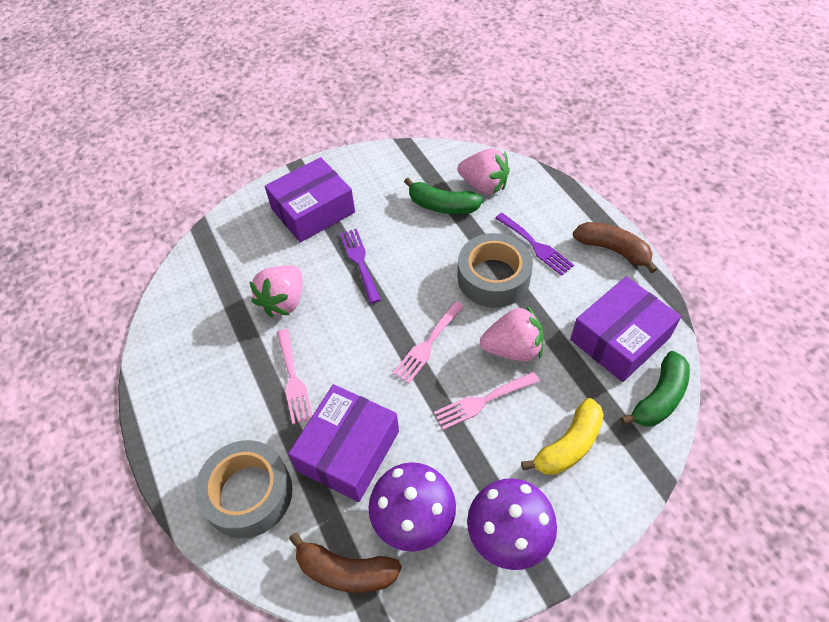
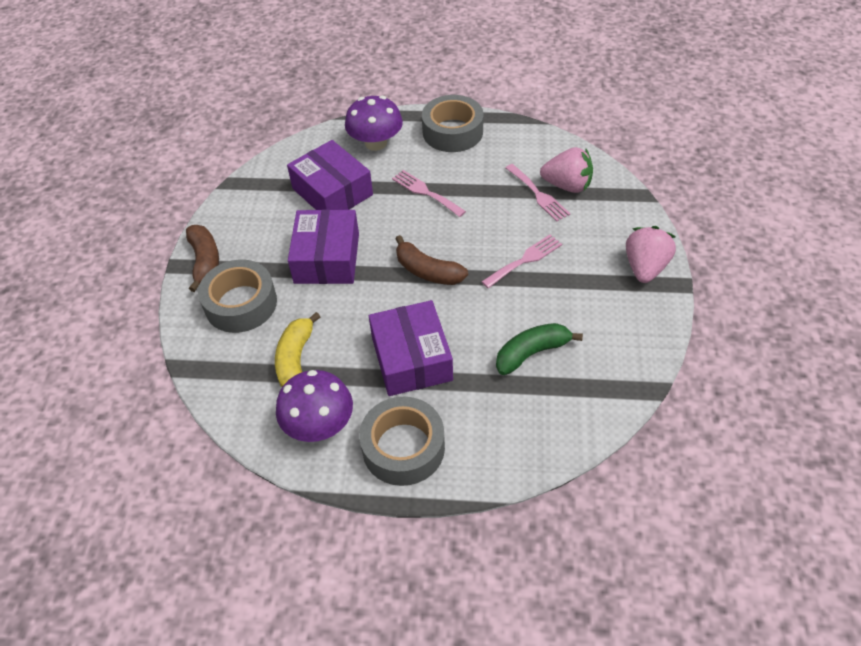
green banana: [404,178,483,214] [621,351,690,427] = 2 -> [496,323,583,375] = 1
grey tape: [195,440,292,538] [458,233,533,308] = 2 -> [198,260,277,333] [359,397,445,486] [422,95,484,152] = 3
pink strawberry: [249,265,302,318] [458,148,510,195] [480,306,544,361] = 3 -> [540,147,593,193] [626,226,676,283] = 2
purple fork: [340,229,381,304] [495,213,574,276] = 2 -> none = 0

